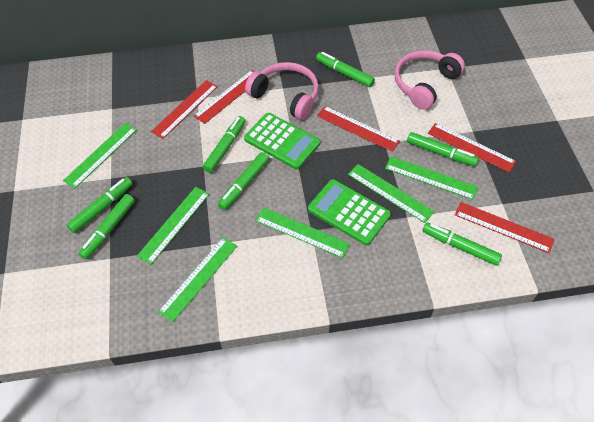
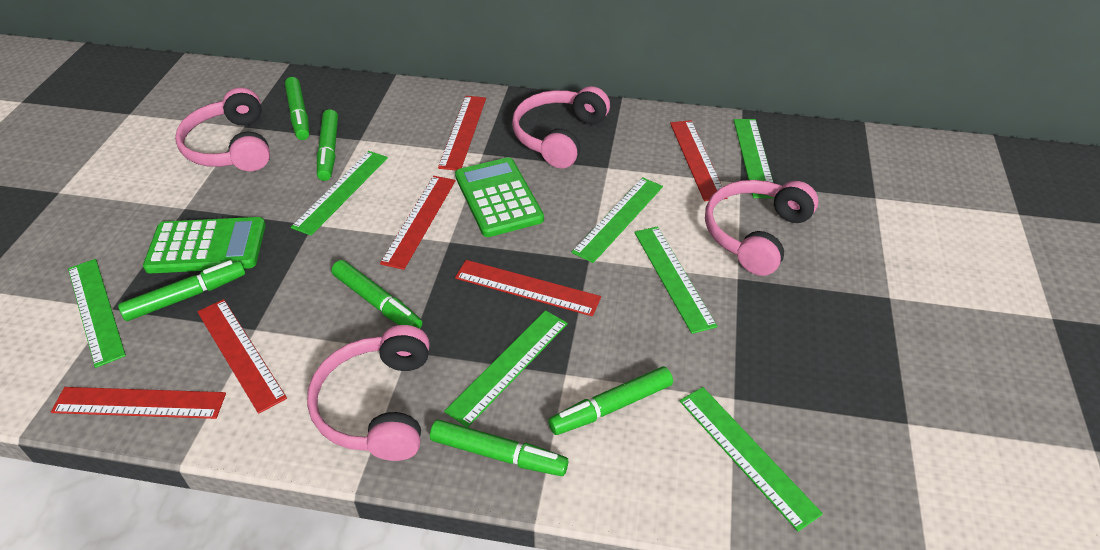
green marker: [67,177,133,233] [79,194,135,260] [203,116,246,173] [218,152,269,210] [316,52,375,87] [407,132,479,166] [422,222,502,266] = 7 -> [118,260,246,321] [285,77,309,140] [317,109,338,181] [331,260,422,329] [430,420,569,476] [548,366,673,435] = 6
green ruler: [63,123,137,188] [137,187,209,264] [158,237,237,322] [255,208,350,258] [348,164,435,223] [385,156,478,200] = 6 -> [68,259,126,368] [291,151,388,236] [444,310,568,428] [572,177,663,263] [634,226,717,334] [680,387,823,532] [734,119,774,198] = 7
pink headphones: [245,62,319,120] [395,50,465,110] = 2 -> [175,87,270,171] [307,325,430,461] [512,86,610,168] [705,180,818,276] = 4
red ruler: [151,80,218,139] [194,70,255,124] [317,106,400,152] [428,123,516,172] [455,202,555,253] = 5 -> [51,387,226,419] [197,299,287,414] [380,176,456,270] [438,96,486,170] [455,260,601,316] [670,120,728,201] = 6

